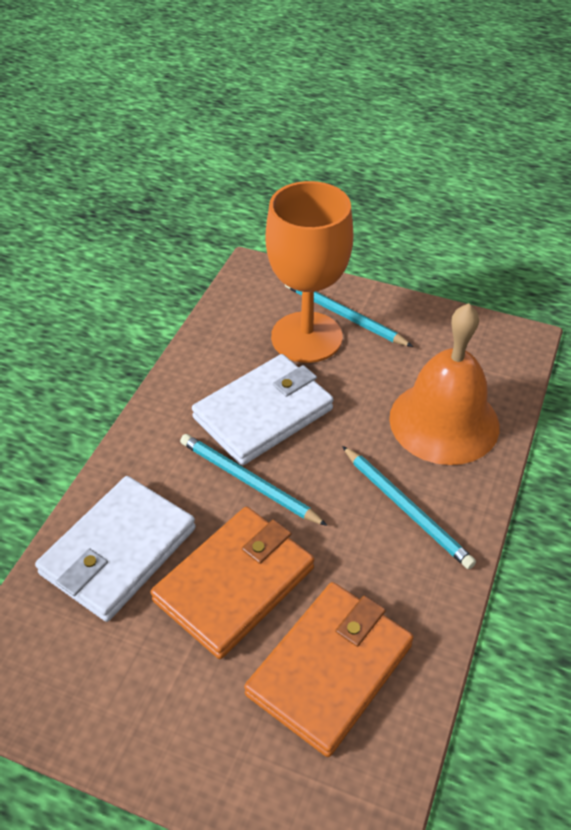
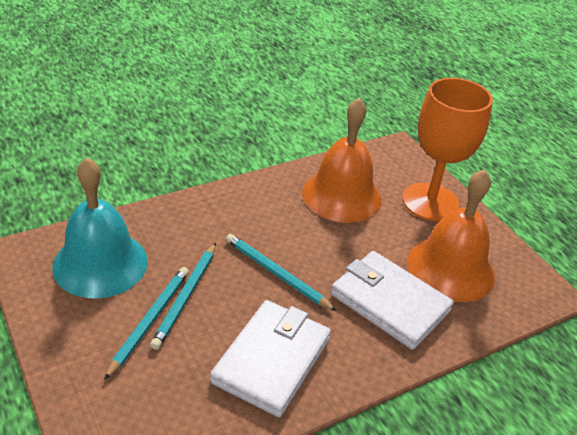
orange bell: [389,303,499,465] = 1 -> [302,98,382,223] [407,169,495,302] = 2
orange wallet: [151,507,314,659] [244,582,414,757] = 2 -> none = 0
turquoise bell: none = 0 -> [52,158,148,299] = 1

